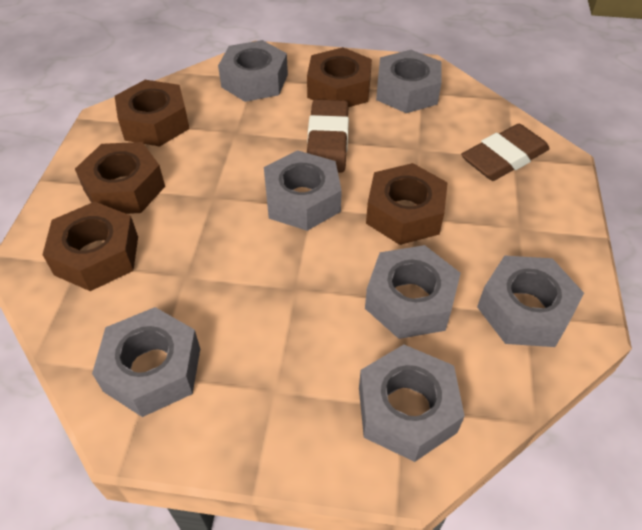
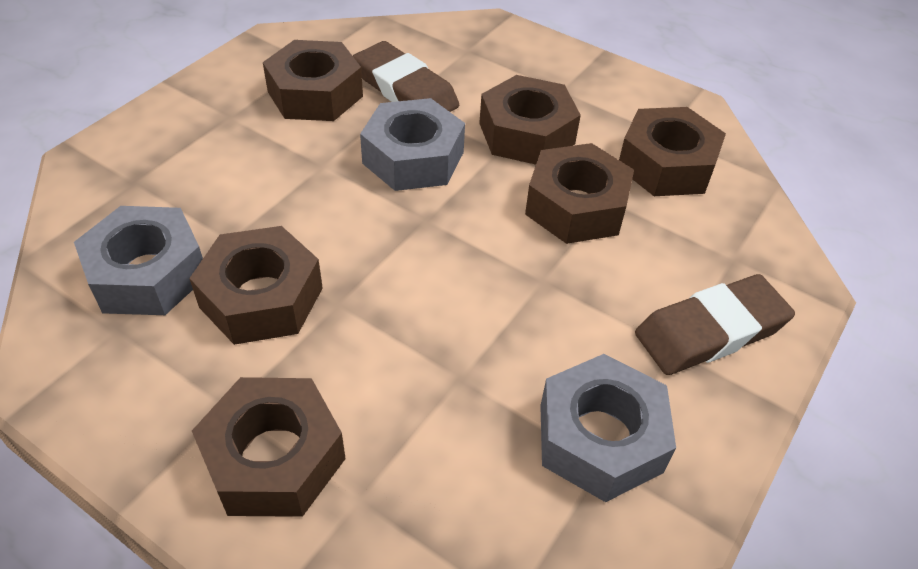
brown nut: [42,202,138,291] [75,142,165,214] [115,80,190,146] [307,47,372,107] [366,163,448,245] = 5 -> [189,226,323,345] [192,377,346,517] [263,40,363,121] [479,75,581,165] [525,143,634,244] [619,107,726,196] = 6
grey nut: [92,307,200,417] [218,40,288,102] [264,150,342,231] [359,344,465,462] [365,245,461,339] [376,50,442,113] [477,256,584,347] = 7 -> [74,206,203,315] [360,98,465,191] [540,354,676,502] = 3

